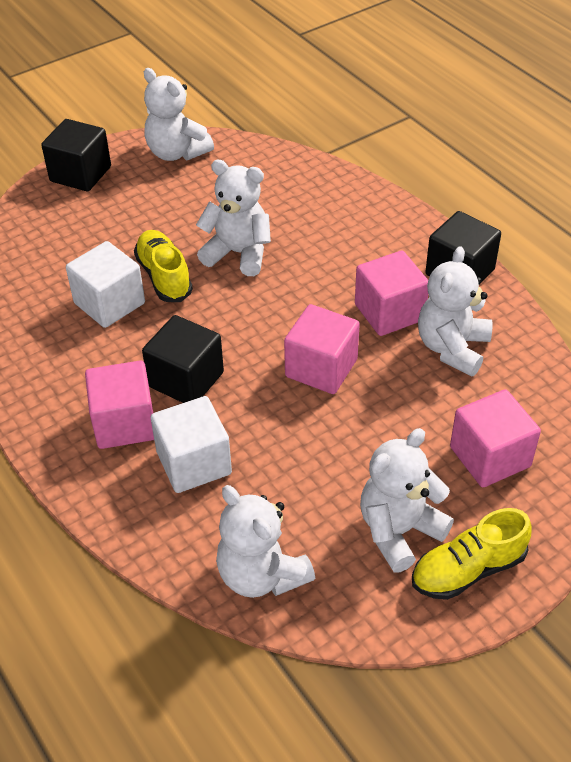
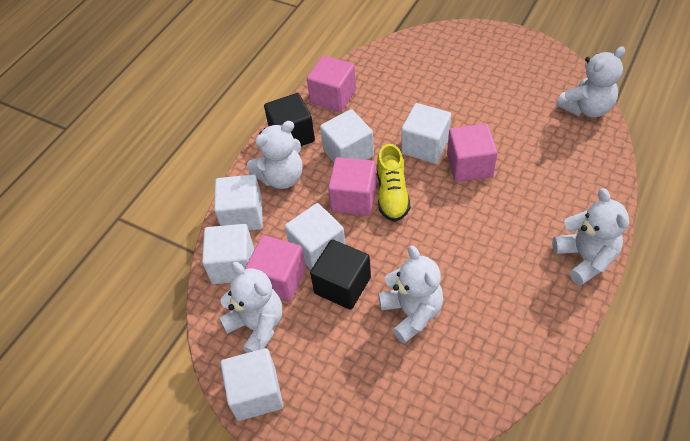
black cube: [41,119,111,191] [142,315,224,403] [425,211,501,284] = 3 -> [264,93,315,146] [310,240,371,310] = 2
white cube: [66,241,145,328] [151,396,232,493] = 2 -> [202,224,254,284] [214,174,263,231] [221,348,283,421] [285,203,346,270] [320,109,374,162] [401,103,451,164] = 6
yellow shoe: [134,230,193,302] [412,508,532,600] = 2 -> [377,144,410,222] = 1

